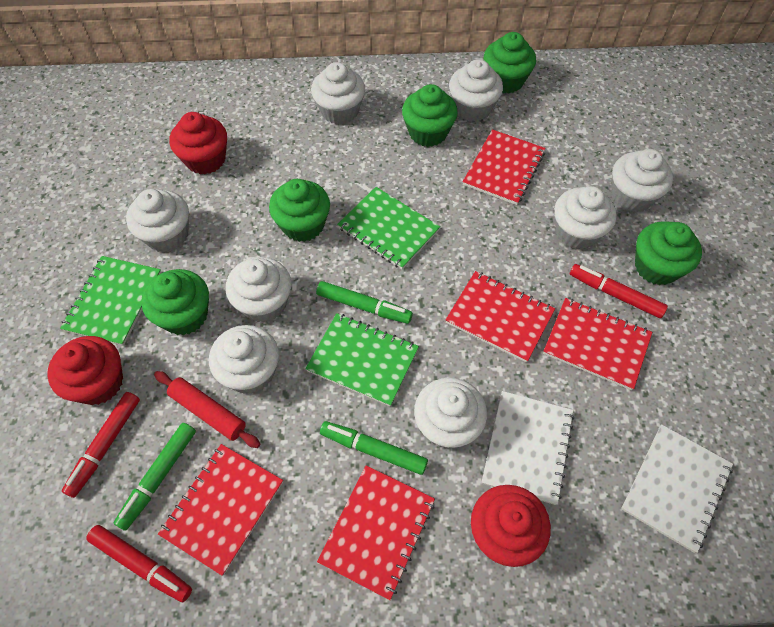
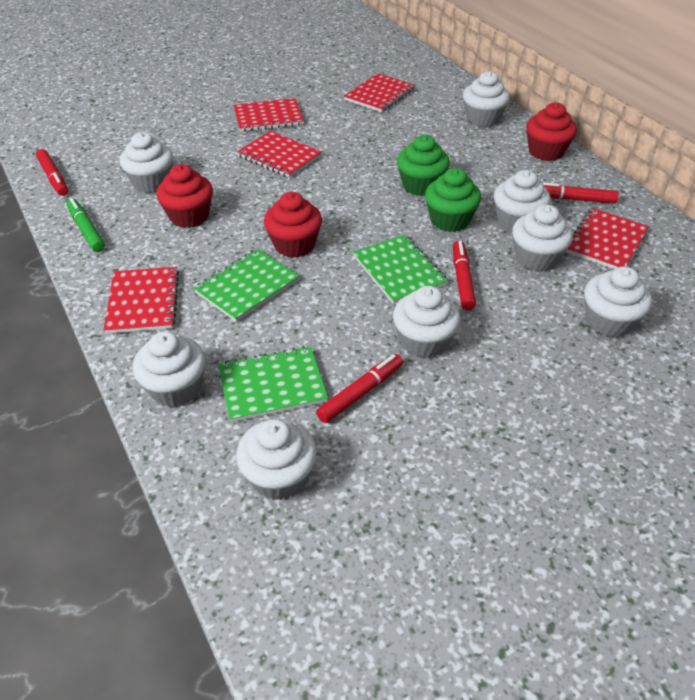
green cupcake: [141,269,209,335] [269,179,330,242] [402,84,458,147] [484,32,536,94] [635,221,702,285] = 5 -> [397,135,450,196] [425,168,481,232] = 2
green marker: [114,423,196,531] [316,281,413,324] [320,421,428,475] = 3 -> [66,198,105,252] = 1
red marker: [62,392,140,498] [86,525,192,602] [570,264,668,318] = 3 -> [36,149,68,196] [316,354,403,423] [453,241,476,311] [542,182,619,203] = 4
red rolling pin: [154,371,260,448] = 1 -> none = 0
white notebook: [482,391,574,505] [621,424,733,553] = 2 -> none = 0

